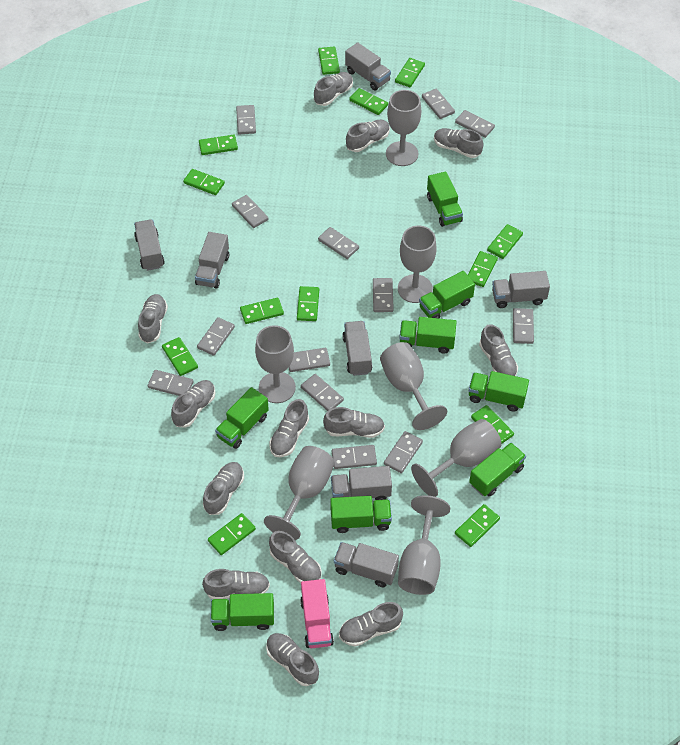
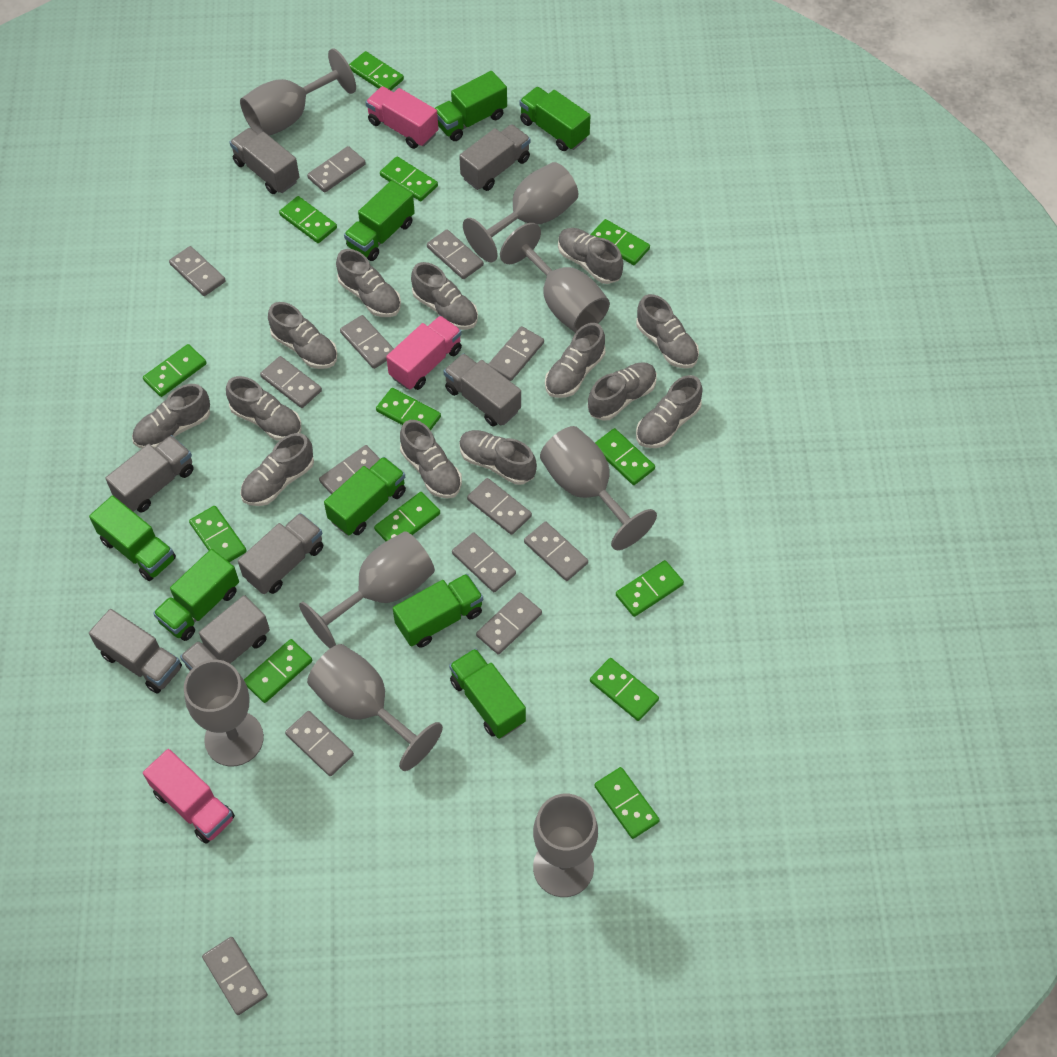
grey goblet: [255,325,296,403] [264,446,334,540] [380,342,447,430] [386,90,421,166] [398,226,436,303] [398,495,450,595] [411,419,502,497] = 7 -> [184,660,264,767] [240,48,356,136] [299,531,435,648] [307,644,443,771] [463,162,578,263] [500,223,610,333] [533,794,598,897] [540,426,657,550] = 8
pink truck: [300,579,334,648] = 1 -> [143,749,235,844] [366,86,438,149] [386,316,462,390] = 3

